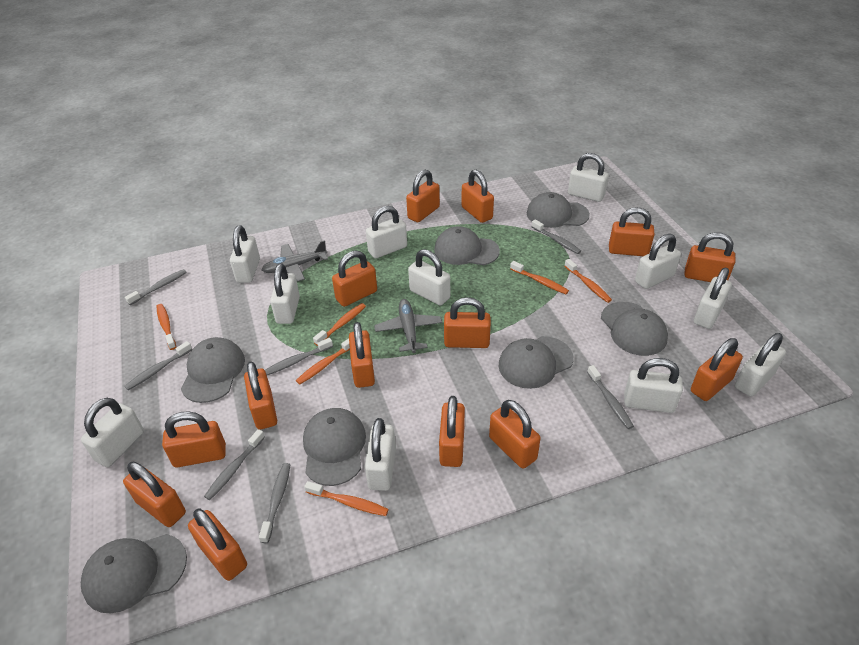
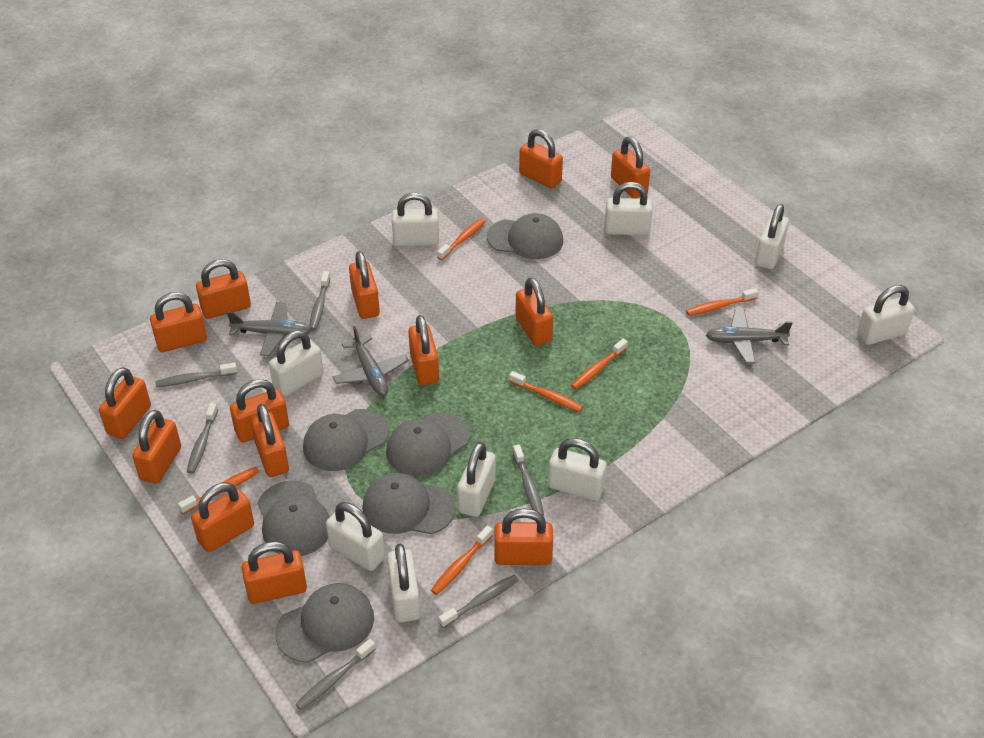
grey cap: [81,534,187,613] [181,337,245,403] [303,408,366,486] [434,226,500,265] [498,336,573,389] [527,192,590,228] [601,302,668,356] = 7 -> [257,481,330,556] [275,583,374,663] [303,409,389,471] [362,473,455,534] [386,412,470,477] [487,213,563,259] = 6
grey plane: [262,240,328,282] [374,299,442,353] = 2 -> [227,302,312,356] [332,326,409,396] [706,309,792,364] = 3
grey toothbrush: [124,341,192,390] [125,269,187,305] [204,429,265,500] [259,463,291,543] [265,338,333,375] [532,219,581,254] [587,365,634,429] = 7 -> [155,362,237,387] [187,403,218,474] [295,639,376,710] [309,271,330,331] [438,575,519,628] [513,444,544,516] = 6
white padlock: [81,398,144,467] [230,225,260,283] [270,263,300,324] [364,418,396,491] [366,206,407,258] [408,249,450,305] [568,153,609,202] [624,358,683,413] [635,234,681,289] [694,268,732,329] [735,333,786,397] = 11 -> [269,331,324,397] [326,502,385,571] [387,544,420,622] [392,193,439,246] [457,442,496,517] [548,438,607,501] [604,182,653,235] [755,204,789,269] [857,285,915,345] = 9

